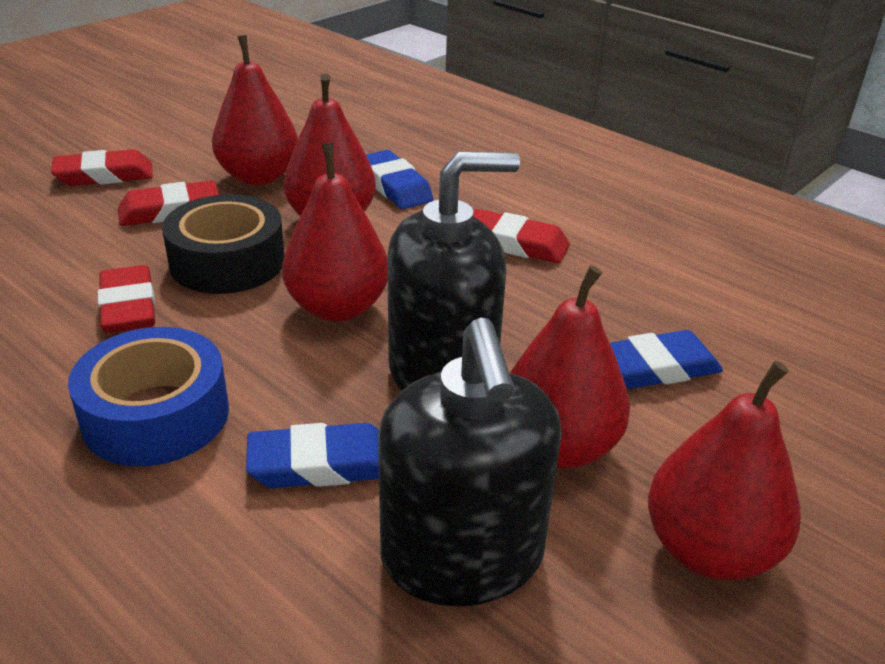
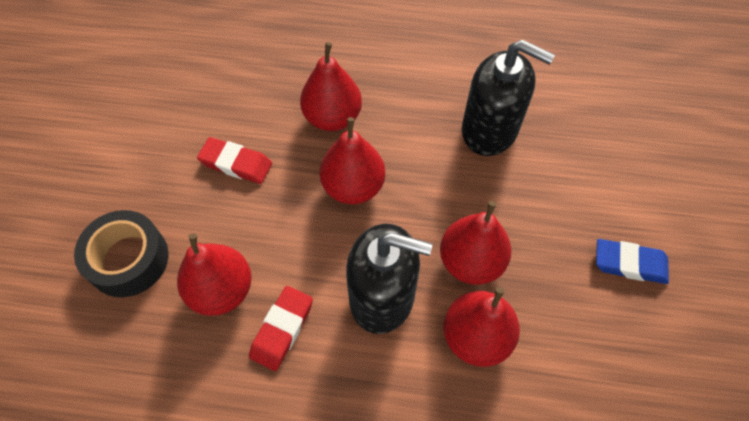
blue eraser: [246,423,379,488] [366,150,433,209] [610,330,723,389] = 3 -> [596,239,669,284] = 1
blue tape: [68,327,229,466] = 1 -> none = 0
red eraser: [51,149,153,186] [98,265,155,333] [118,180,219,226] [473,209,570,263] = 4 -> [197,137,272,184] [249,286,313,371] = 2

